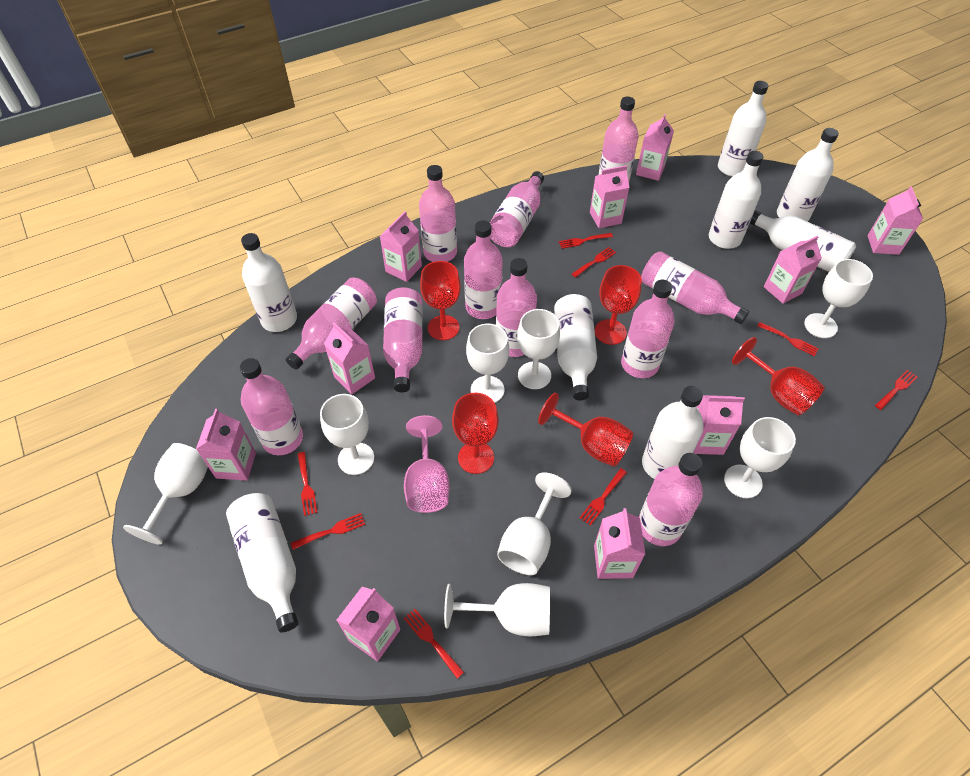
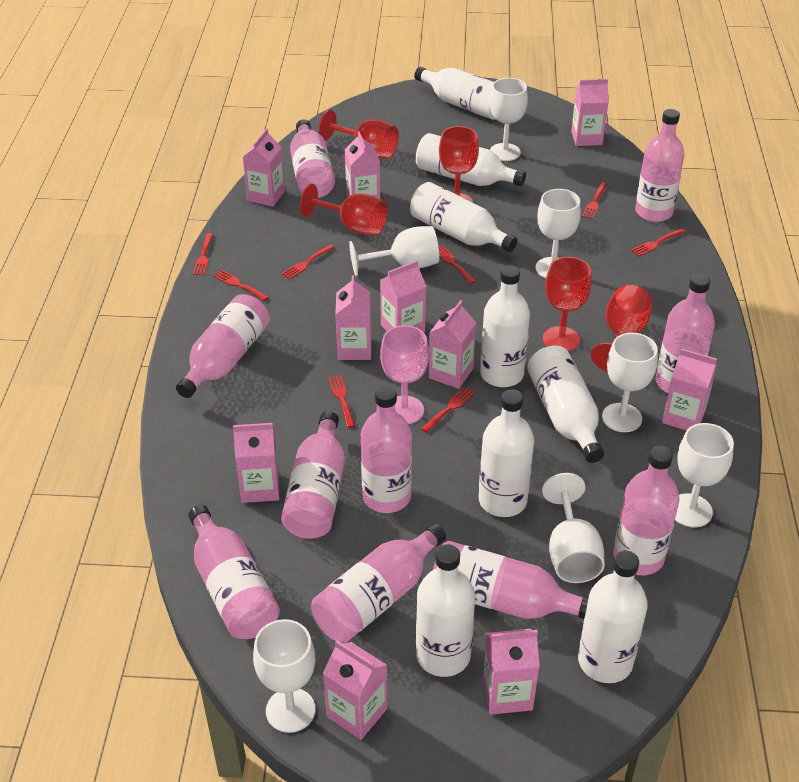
pink bottle: [240,358,303,455] [285,277,377,370] [383,287,423,393] [419,165,457,262] [464,220,503,319] [490,171,544,247] [496,258,537,357] [599,96,639,181] [621,280,675,378] [639,453,703,546] [641,251,749,324] = 11 -> [176,294,270,398] [188,505,280,639] [281,411,345,539] [290,119,335,198] [311,523,446,643] [361,385,412,513] [433,541,589,619] [613,446,680,575] [635,109,684,222] [655,274,715,393] = 10
white goblet: [123,443,208,545] [320,394,374,475] [444,583,550,636] [466,324,509,403] [497,472,572,575] [517,309,560,389] [724,417,796,498] [804,259,873,338] = 8 -> [253,619,315,733] [349,226,439,276] [490,78,528,161] [535,189,581,278] [542,473,605,583] [602,333,658,432] [675,423,734,528] = 7

